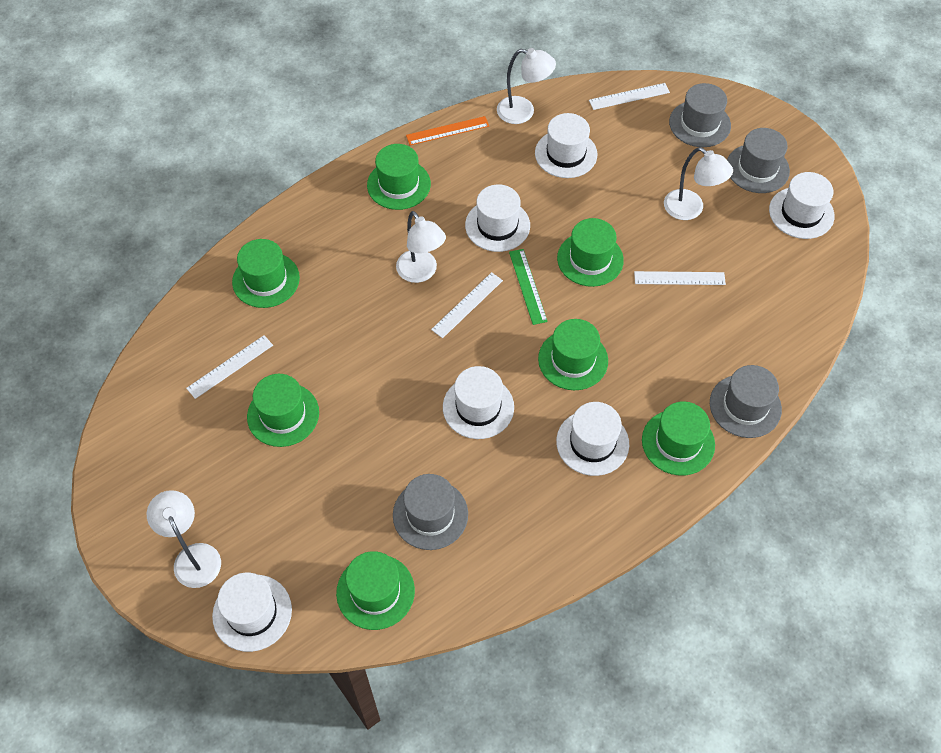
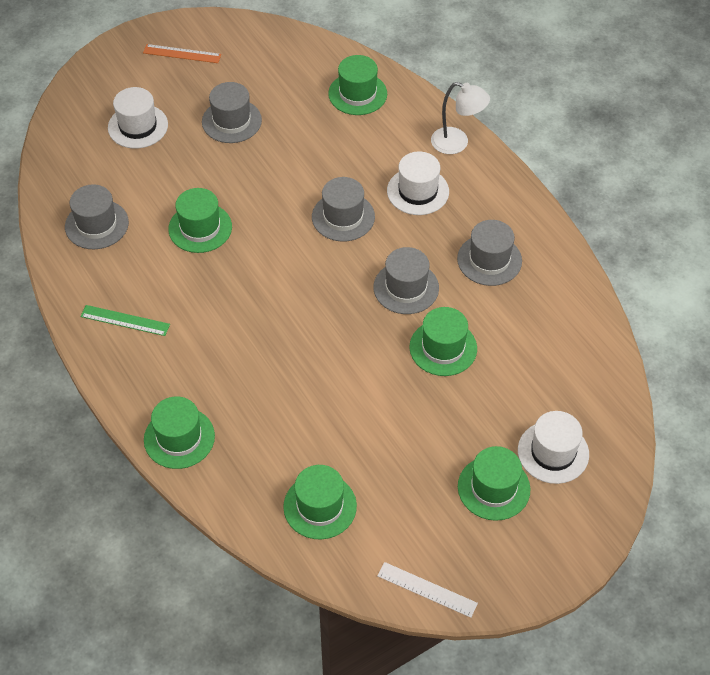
green hat: [232,239,300,308] [247,374,319,447] [336,551,415,630] [367,144,431,210] [538,319,608,390] [557,218,624,287] [642,401,715,476] = 7 -> [144,397,215,469] [168,188,232,253] [283,465,357,539] [328,55,387,115] [409,307,477,376] [458,446,530,521] = 6
grey hat: [393,474,468,550] [669,83,731,147] [710,365,782,438] [727,128,790,193] = 4 -> [65,184,129,249] [202,82,262,143] [312,177,375,241] [373,247,439,314] [457,220,522,286] = 5
white hat: [212,573,292,652] [443,366,514,439] [465,184,530,252] [535,113,597,178] [556,402,629,476] [769,172,834,239] = 6 -> [108,87,168,149] [387,151,449,215] [518,411,589,484] = 3
white lamp: [147,490,221,588] [396,211,446,283] [497,48,556,124] [664,147,733,220] = 4 -> [431,82,490,154] = 1
white ruler: [186,335,273,399] [431,272,503,338] [589,83,670,110] [634,271,726,285] = 4 -> [377,562,478,618] = 1

